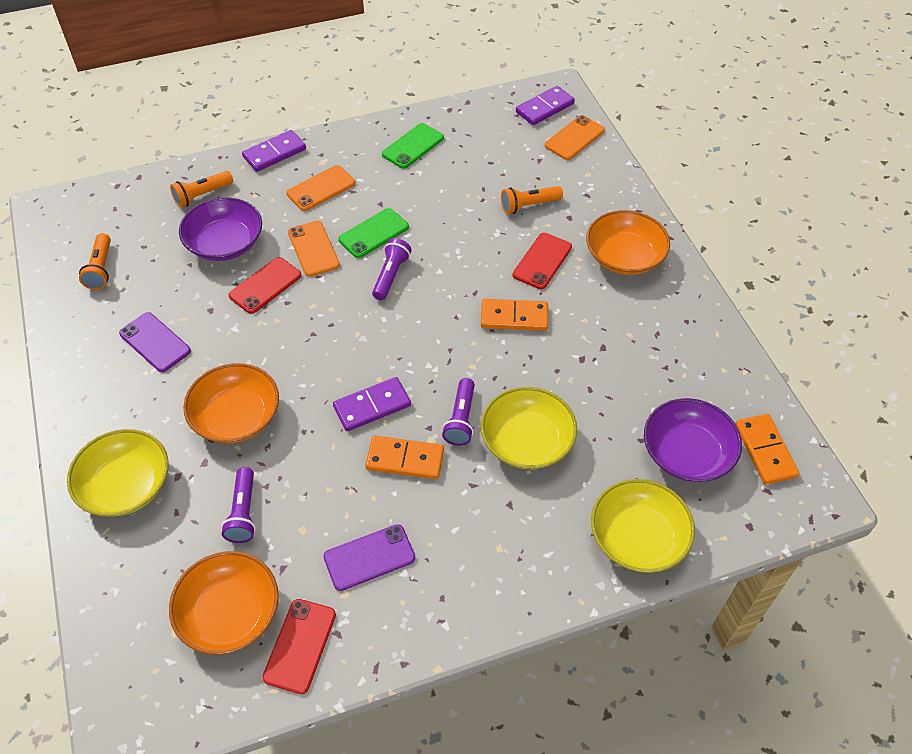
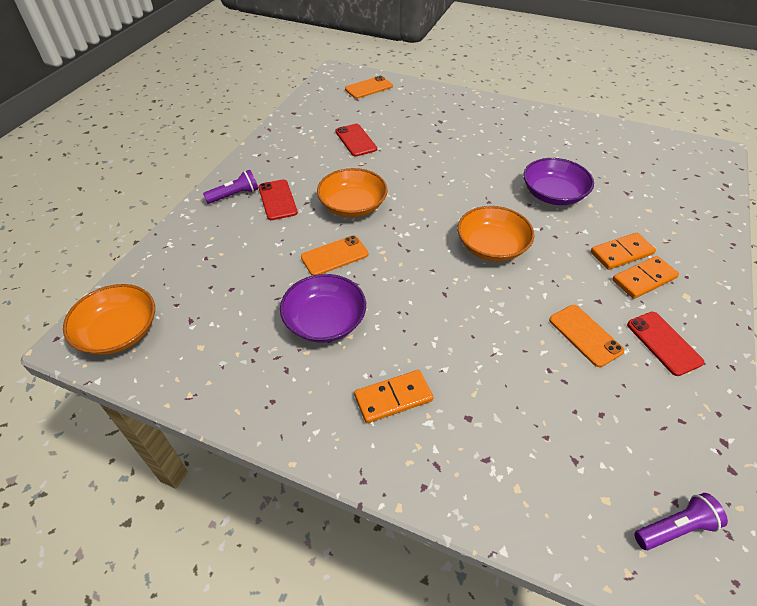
green phone: [338,208,409,258] [382,123,444,169] = 2 -> none = 0
orange flashlight: [79,233,111,290] [170,171,233,208] [501,186,563,214] = 3 -> none = 0
purple domino: [242,130,306,172] [333,377,411,431] [516,86,575,125] = 3 -> none = 0
purple flashlight: [221,467,256,543] [372,238,412,300] [442,378,475,446] = 3 -> [203,170,258,204] [634,493,728,550] = 2
purple phone: [119,312,191,372] [324,524,415,591] = 2 -> none = 0
yellow bowl: [67,429,169,517] [481,387,577,469] [591,479,695,573] = 3 -> none = 0

